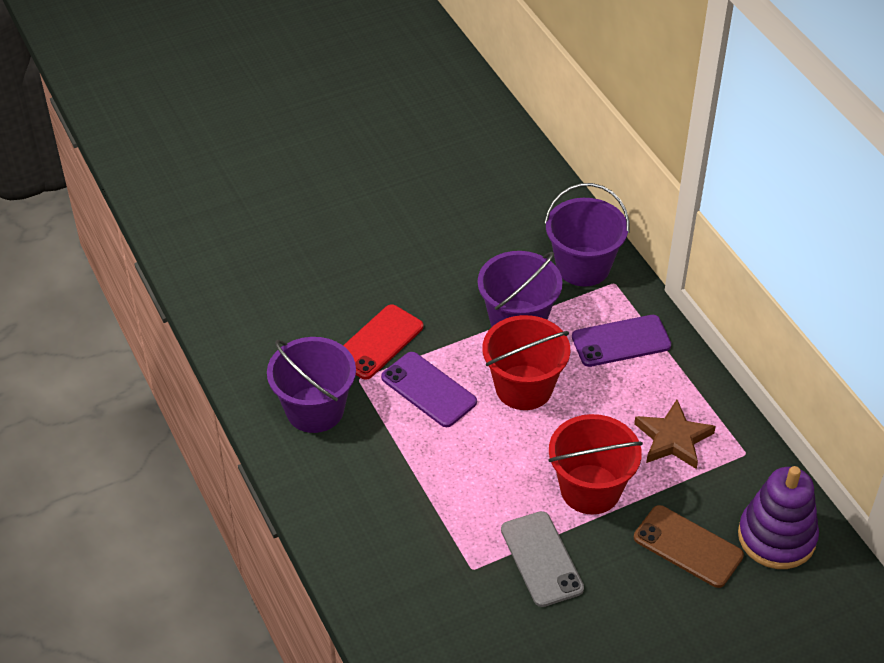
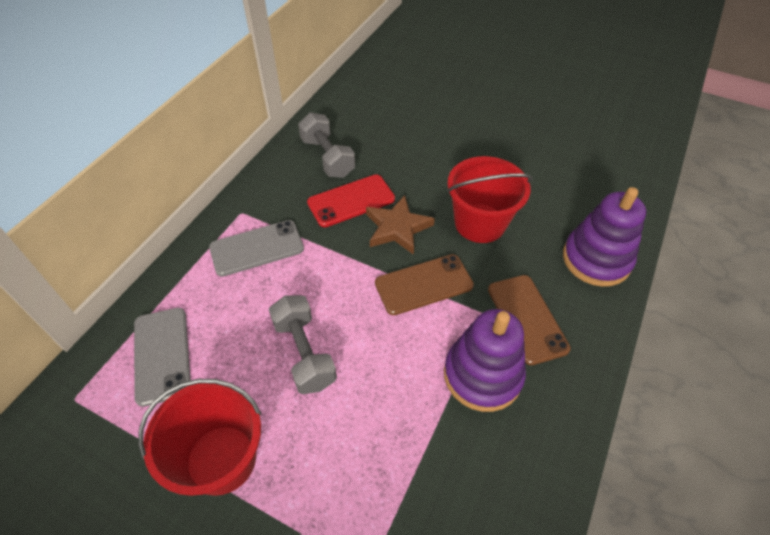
brown phone: [634,505,744,588] = 1 -> [375,254,474,315] [488,275,571,365] = 2
grey dumbbell: none = 0 -> [269,295,337,394] [298,112,355,178] = 2
grey phone: [501,511,584,607] = 1 -> [134,308,191,407] [209,220,304,277] = 2
purple bucket: [267,337,356,433] [478,251,563,327] [545,183,629,287] = 3 -> none = 0
purple phone: [381,352,477,427] [572,315,671,367] = 2 -> none = 0
purple stacking toy: [738,466,819,569] = 1 -> [444,309,526,412] [563,187,646,287] = 2

